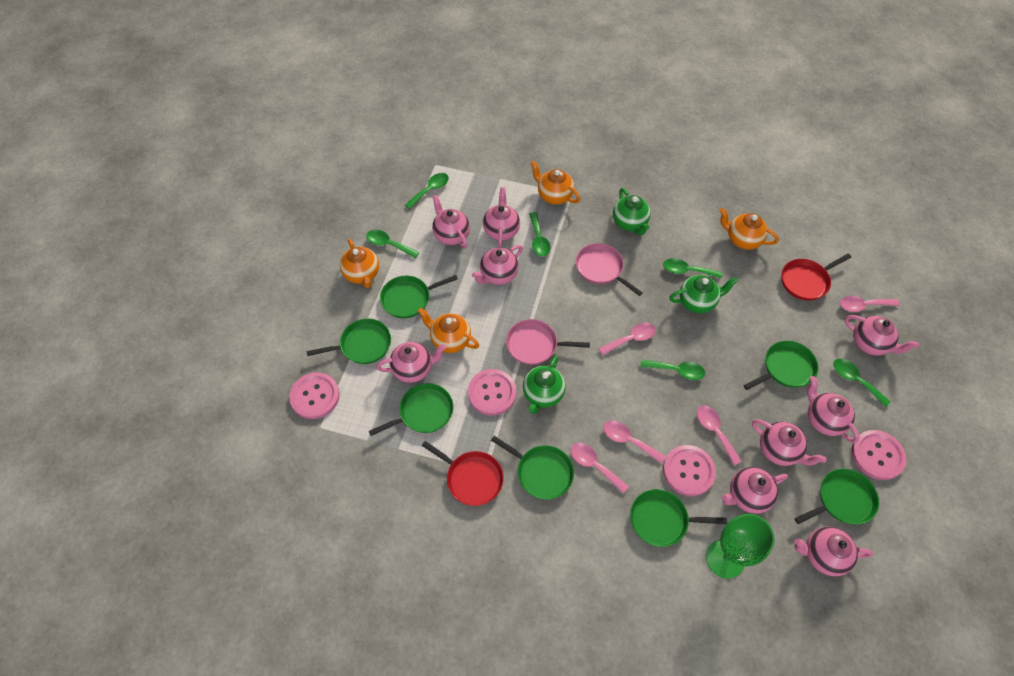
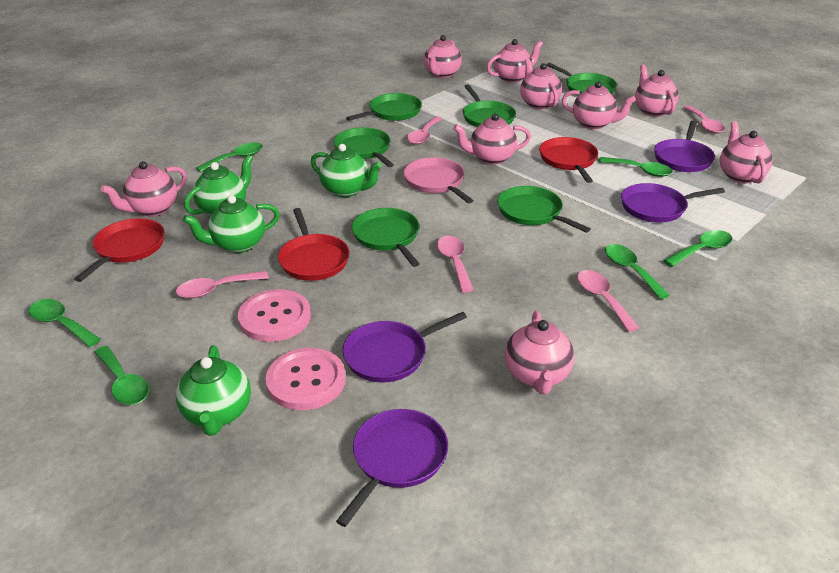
green goblet: [706,514,775,579] = 1 -> none = 0
green pan: [306,319,391,364] [369,383,453,436] [380,275,458,318] [491,436,574,500] [630,489,727,547] [744,341,818,390] [794,469,879,525] = 7 -> [334,127,394,167] [346,93,422,121] [352,208,420,267] [463,84,516,127] [497,186,591,233] [547,63,617,96] = 6
green teapot: [523,356,566,414] [613,188,651,235] [669,275,738,313] = 3 -> [176,345,251,436] [183,195,280,253] [184,155,253,215] [311,144,382,197] = 4
orange teapot: [340,239,379,288] [418,308,479,353] [530,161,580,205] [720,208,779,250] = 4 -> none = 0
pink button: [289,372,340,419] [468,369,516,415] [663,445,716,496] [851,430,906,480] = 4 -> [238,289,311,342] [266,348,346,410] = 2
pink pan: [506,319,590,365] [576,243,643,296] = 2 -> [404,157,474,203] = 1
purple pan: none = 0 -> [336,409,448,527] [343,312,467,383] [621,183,725,223] [654,121,715,172] = 4
red pan: [422,441,504,506] [781,253,851,301] = 2 -> [74,218,165,282] [278,208,349,281] [539,137,598,183] = 3

